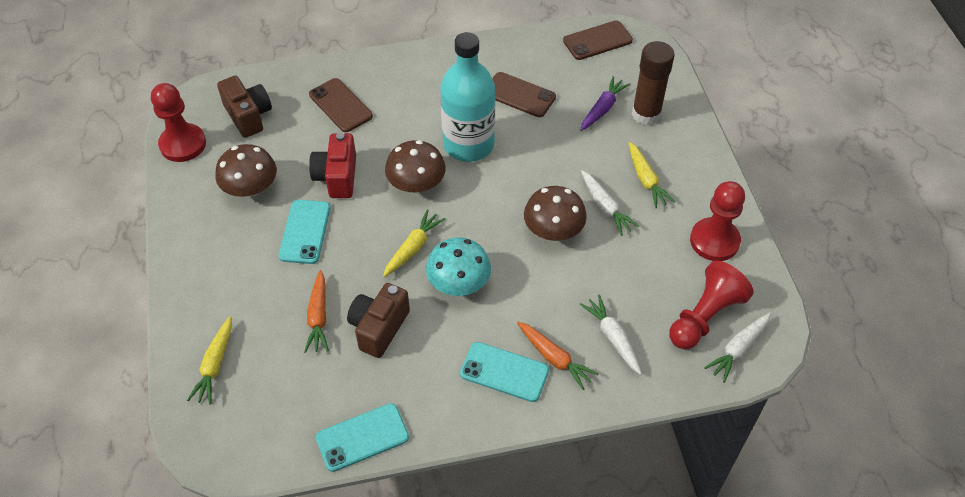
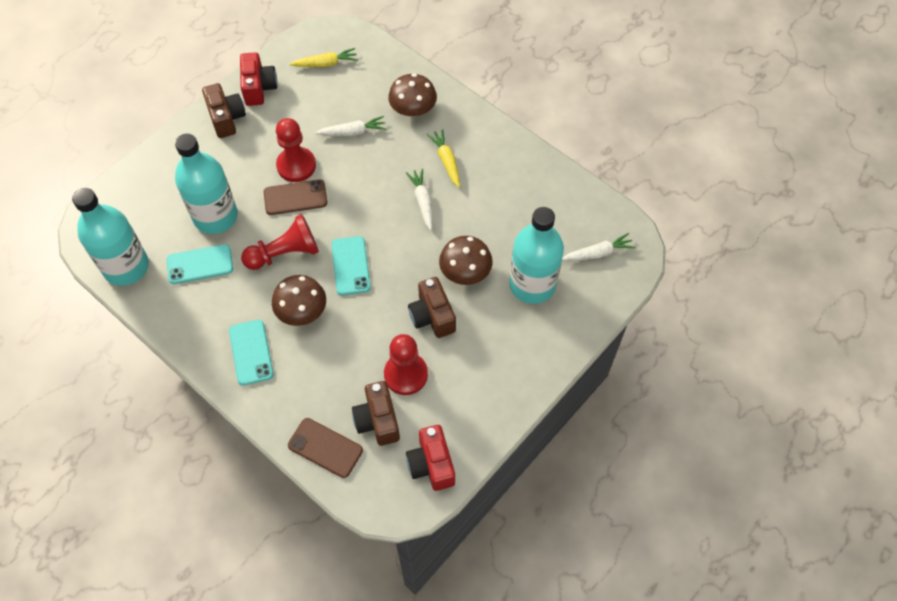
brown camera: [217,76,272,138] [347,283,410,358] = 2 -> [202,83,246,138] [352,381,400,446] [408,277,456,338] = 3
brown glue stick: [632,41,675,126] = 1 -> none = 0
brown phone: [309,78,373,132] [492,72,556,117] [563,20,633,60] = 3 -> [264,179,327,215] [288,418,363,478] = 2
orange carrot: [304,270,329,353] [517,322,599,390] = 2 -> none = 0
purple carrot: [581,76,630,131] = 1 -> none = 0
red camera: [309,132,356,198] = 1 -> [240,52,277,106] [406,425,455,491] = 2
turquoise bottle: [440,32,495,162] = 1 -> [72,188,149,286] [175,134,238,234] [509,207,564,304] = 3
turquoise mushroom: [426,237,491,296] = 1 -> none = 0
yellow carrot: [187,316,232,404] [383,209,445,277] [628,142,675,208] = 3 -> [289,48,358,67] [427,129,460,188] = 2

